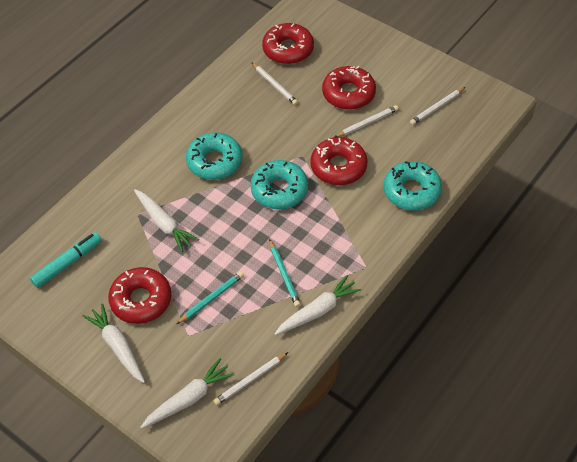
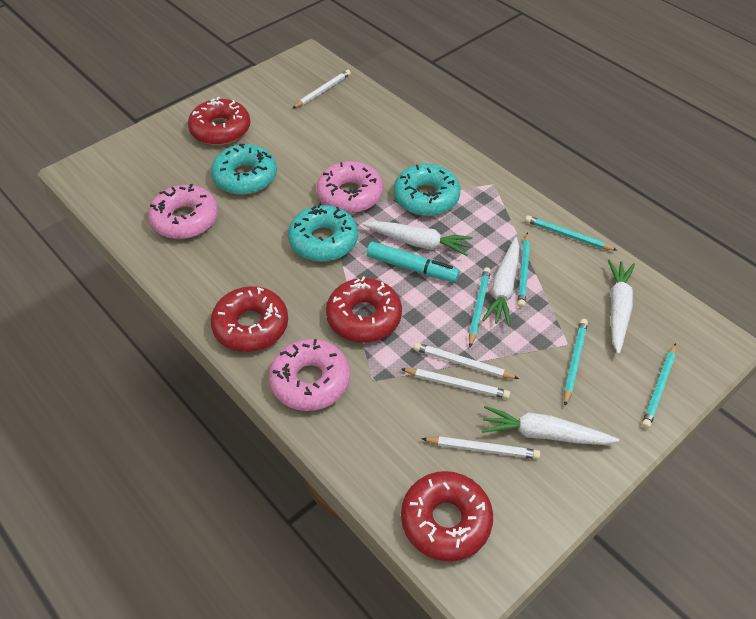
pink donut: none = 0 -> [148,184,218,239] [269,339,350,411] [316,161,383,213] = 3
turquoise pencil: [177,271,244,324] [269,239,301,307] = 2 -> [469,267,491,347] [517,232,530,308] [525,215,618,251] [564,319,588,406] [642,343,676,429] = 5

